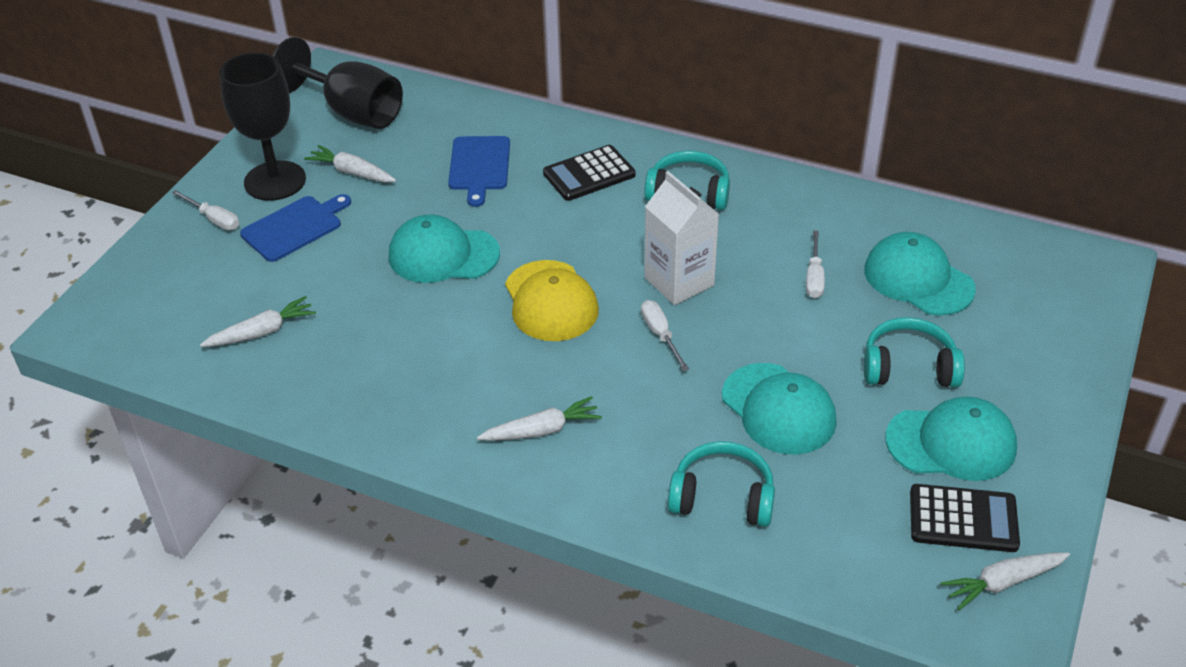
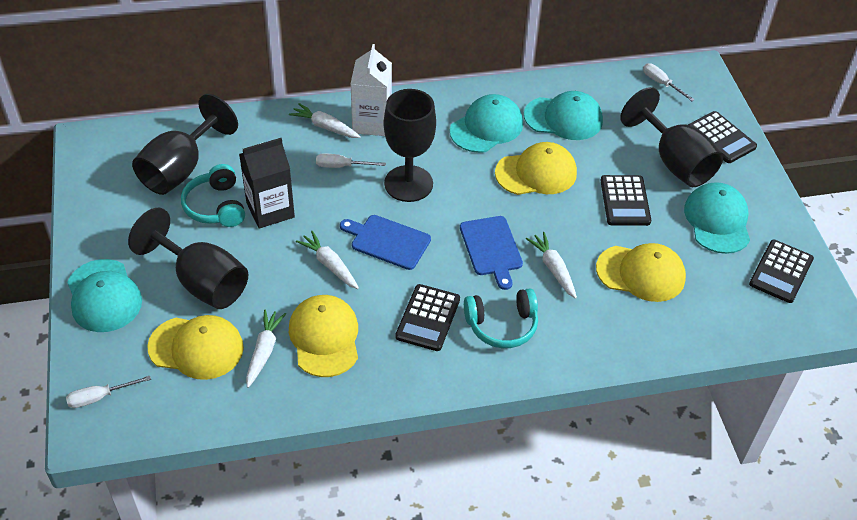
black calculator: [543,145,636,201] [910,484,1020,552] = 2 -> [395,284,460,351] [601,175,651,226] [688,111,757,163] [749,240,814,303] = 4
black carton: none = 0 -> [239,138,295,229] = 1
black goblet: [219,52,306,201] [273,37,403,129] = 2 -> [128,208,248,309] [132,94,238,195] [384,89,436,202] [620,87,723,187] = 4
turquoise headphones: [644,151,730,210] [668,441,775,527] [864,317,965,387] = 3 -> [181,164,245,227] [464,288,538,348] = 2
yellow cap: [505,260,599,341] = 1 -> [147,315,244,380] [289,295,358,377] [495,142,577,195] [596,243,686,302] = 4

